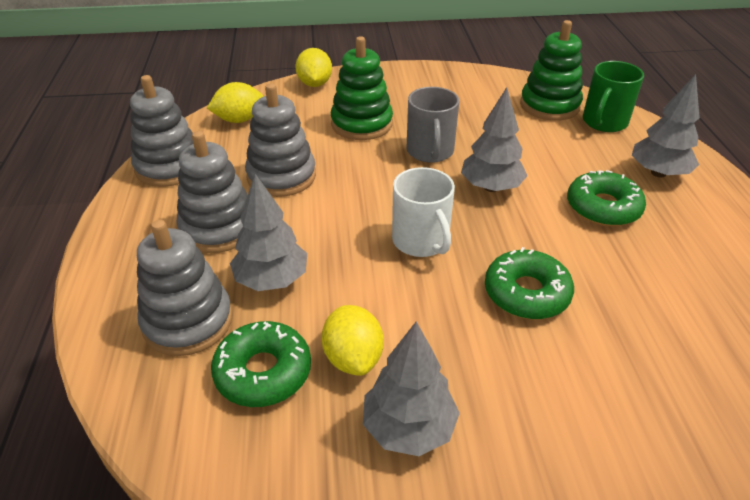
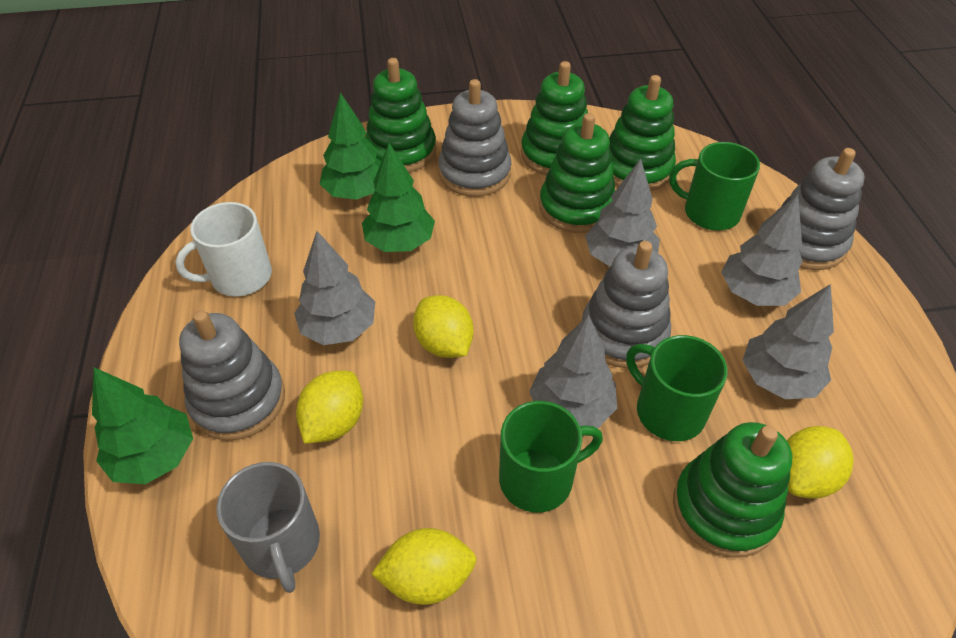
green donut: [211,321,311,407] [485,247,574,319] [567,170,646,226] = 3 -> none = 0
green mug: [583,61,644,132] = 1 -> [499,401,603,513] [626,335,727,441] [669,142,760,230] = 3
green stacking toy: [331,36,393,140] [520,20,583,121] = 2 -> [365,58,436,172] [521,61,588,176] [539,113,615,233] [609,75,676,191] [673,422,792,557] = 5
green tree: none = 0 -> [92,367,193,484] [320,92,381,200] [362,143,435,252] = 3
grey tree: [230,174,307,291] [363,322,460,456] [461,87,527,192] [632,74,700,177] = 4 -> [294,231,375,345] [529,315,617,428] [585,159,660,266] [721,194,802,306] [742,284,834,399] = 5
yellow lemon: [207,82,264,123] [295,48,332,87] [322,305,384,376] = 3 -> [296,371,363,444] [372,528,477,605] [413,295,474,358] [787,426,854,499] = 4

